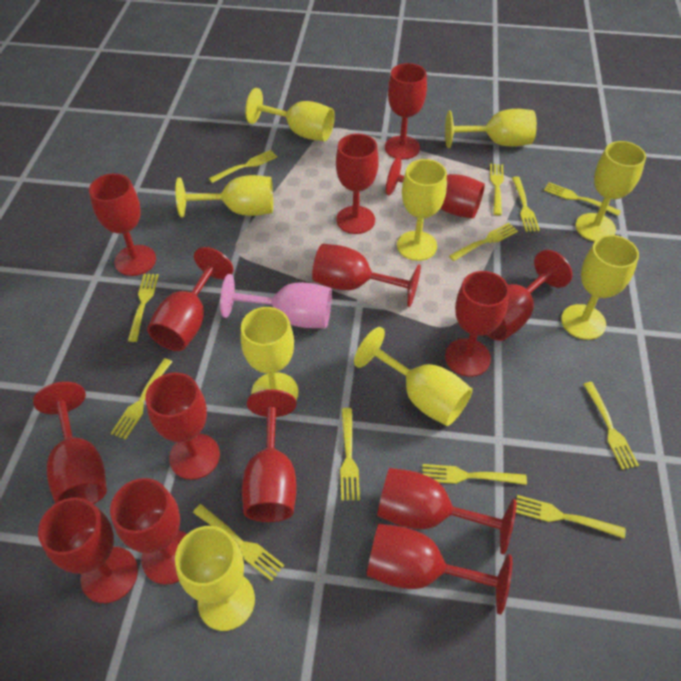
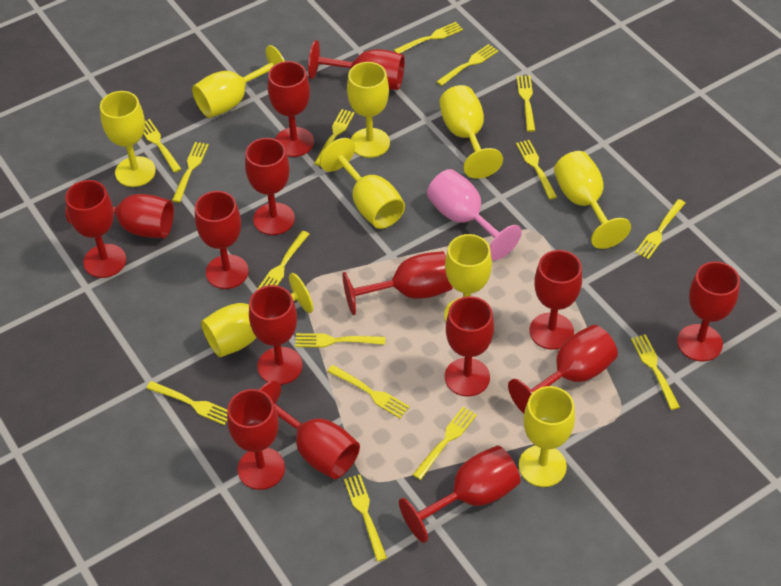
yellow fork: [111,358,172,440] [128,274,159,342] [193,504,284,581] [209,150,277,183] [340,408,360,501] [422,464,527,485] [449,223,518,261] [490,164,504,215] [512,177,540,232] [516,495,626,539] [544,182,621,216] [583,382,639,470] = 12 -> [143,119,181,173] [146,381,228,425] [172,142,209,203] [257,231,309,290] [295,333,385,348] [314,109,355,166] [327,365,410,419] [344,475,387,562] [394,22,463,53] [413,407,477,480] [436,44,498,86] [516,140,557,200] [517,75,535,132] [631,334,680,410] [635,199,685,259] = 15

